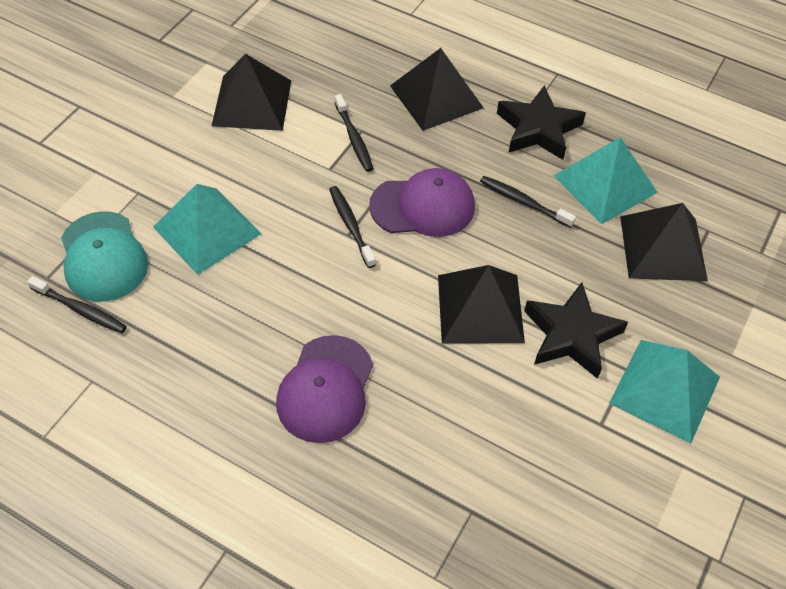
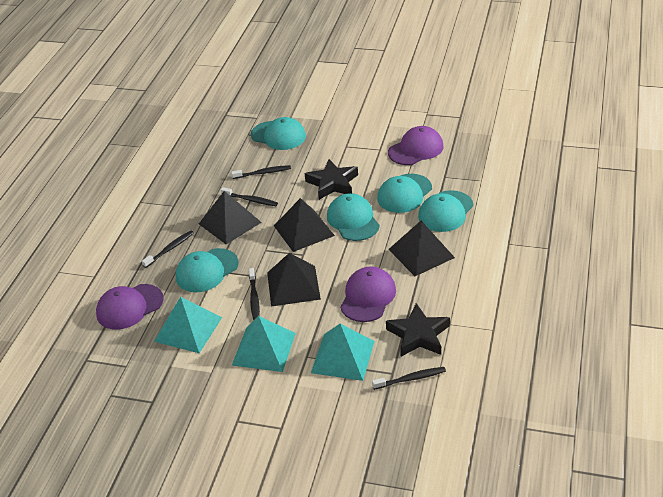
black toothbrush: [27,276,127,333] [329,186,376,268] [334,94,374,172] [480,176,576,228] = 4 -> [142,230,194,268] [221,187,278,206] [231,165,291,179] [249,268,260,320] [372,367,446,390] = 5
purple cap: [276,335,373,443] [369,168,475,237] = 2 -> [96,284,164,329] [340,266,396,322] [388,126,444,165] = 3
turquoise cap: [61,211,148,302] = 1 -> [176,248,238,292] [251,117,306,150] [327,193,380,241] [377,174,432,213] [418,190,473,232] = 5

